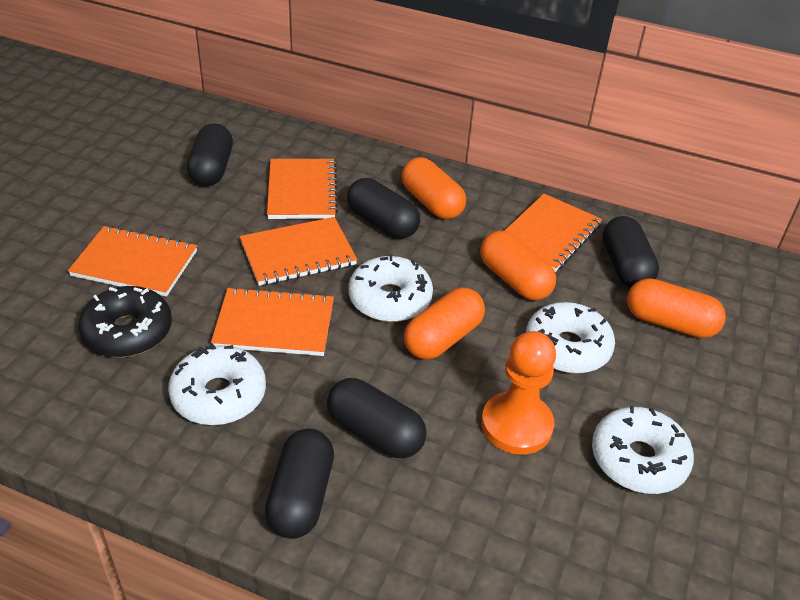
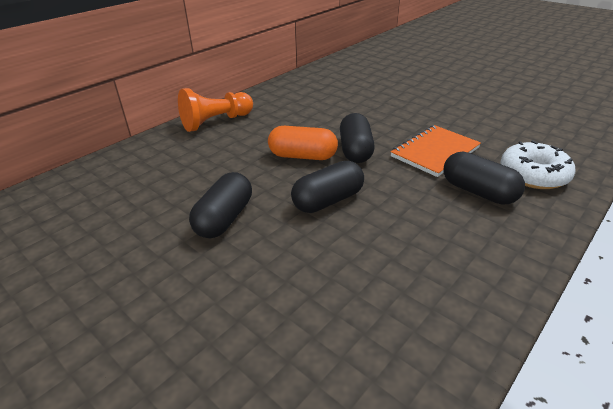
black capsule: [187,123,233,186] [265,429,334,539] [327,378,427,458] [347,178,420,238] [603,216,659,288] = 5 -> [189,172,252,238] [291,161,364,213] [340,113,375,163] [443,152,525,204] = 4
black donut: [78,286,172,358] = 1 -> none = 0
orange capsule: [402,157,466,219] [404,287,485,360] [480,231,556,300] [627,278,726,338] = 4 -> [268,126,338,160] = 1
orange notebook: [68,226,197,297] [211,287,334,356] [240,217,357,286] [267,159,338,219] [505,194,602,272] = 5 -> [390,125,481,177] = 1
white donut: [168,343,266,425] [348,255,433,322] [526,302,615,374] [592,405,694,494] = 4 -> [500,140,575,189] = 1

